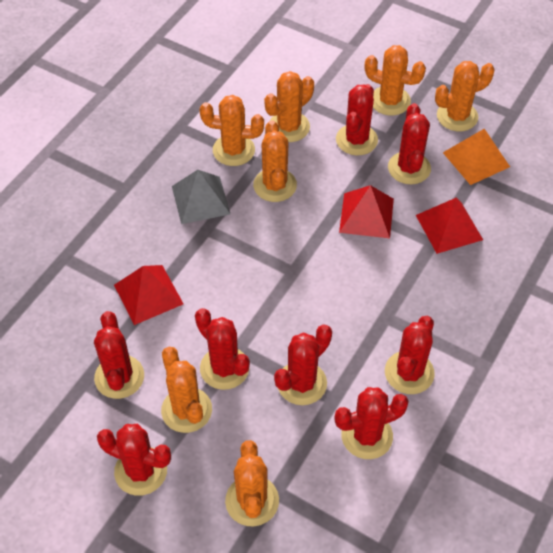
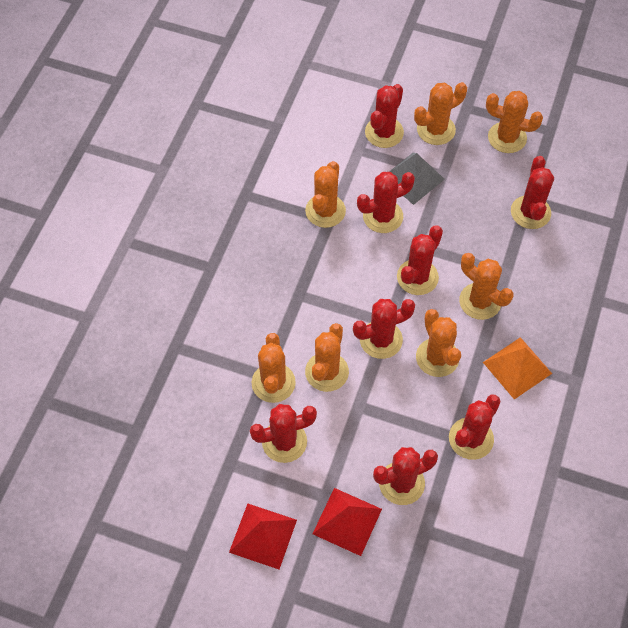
red pyramid: [114,265,183,325] [339,185,394,238] [416,197,483,254] = 3 -> [229,504,297,569] [313,488,382,556] = 2

